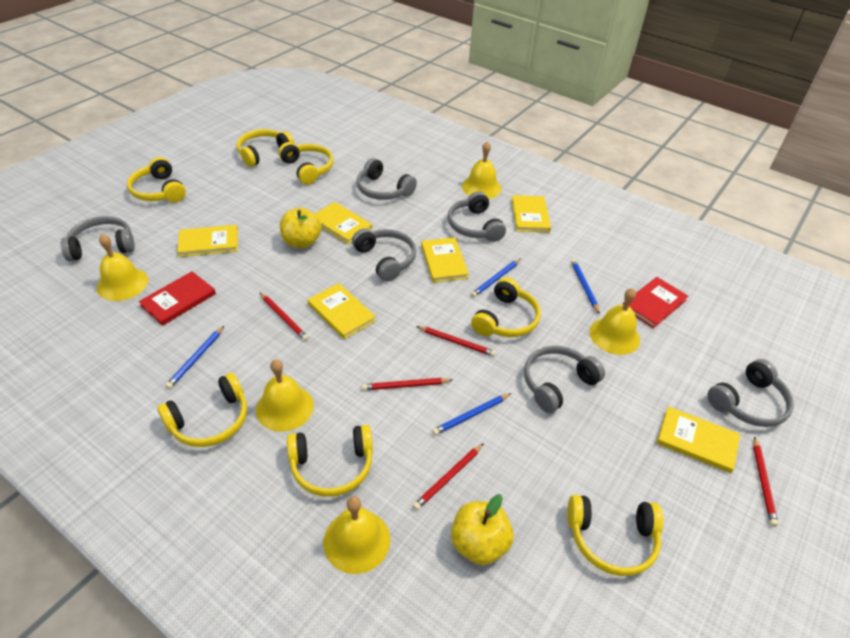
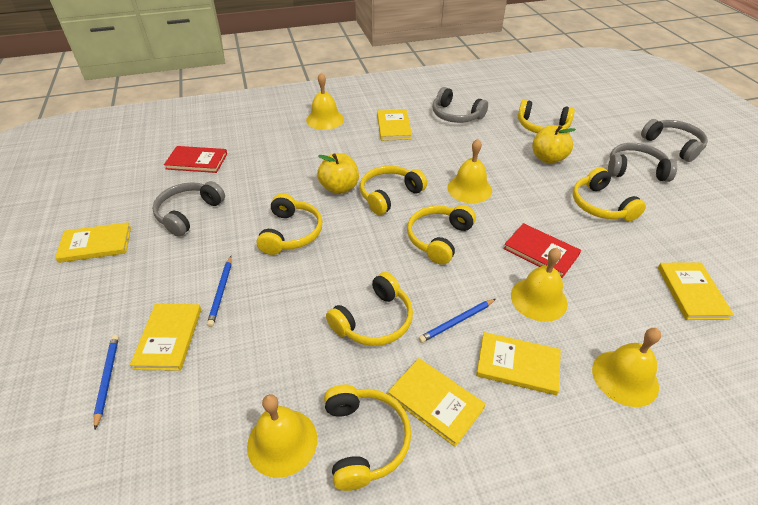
blue pencil: [165,326,224,389] [432,393,511,435] [471,259,521,297] [571,259,600,314] = 4 -> [93,335,119,430] [207,256,232,327] [418,299,496,343] = 3
grey headphones: [61,216,135,261] [352,229,416,282] [356,158,417,200] [447,191,506,242] [524,346,605,413] [707,359,794,427] = 6 -> [152,181,225,237] [432,87,488,123] [608,143,678,182] [641,119,708,162] = 4
red pencil: [260,293,309,341] [362,378,452,391] [413,443,484,510] [416,326,496,357] [753,436,778,527] = 5 -> none = 0

